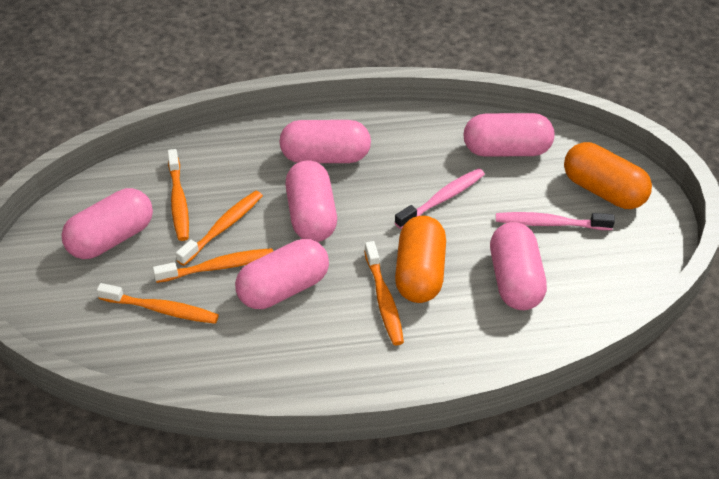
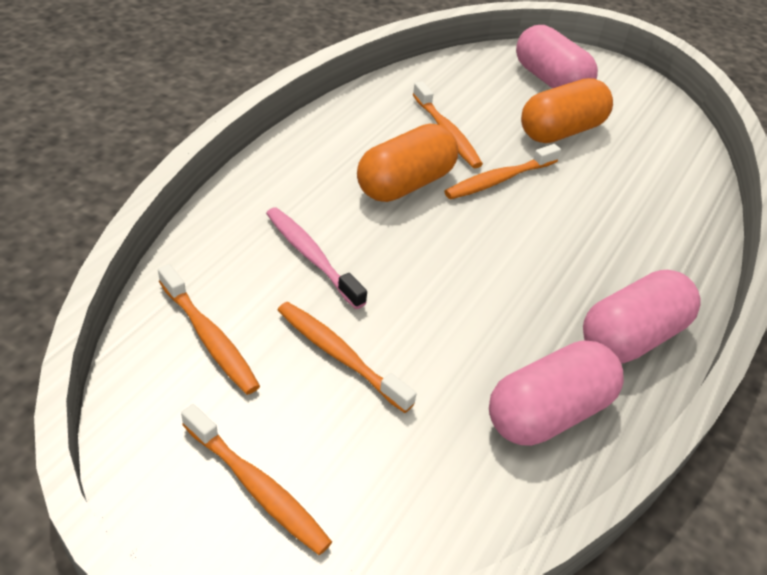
pink capsule: [62,188,153,259] [235,239,329,309] [279,120,371,163] [285,161,337,242] [463,113,554,157] [490,222,547,310] = 6 -> [489,341,624,446] [516,25,598,89] [583,270,701,363] = 3
pink toothbrush: [394,168,485,229] [496,212,615,230] = 2 -> [266,207,367,309] = 1

